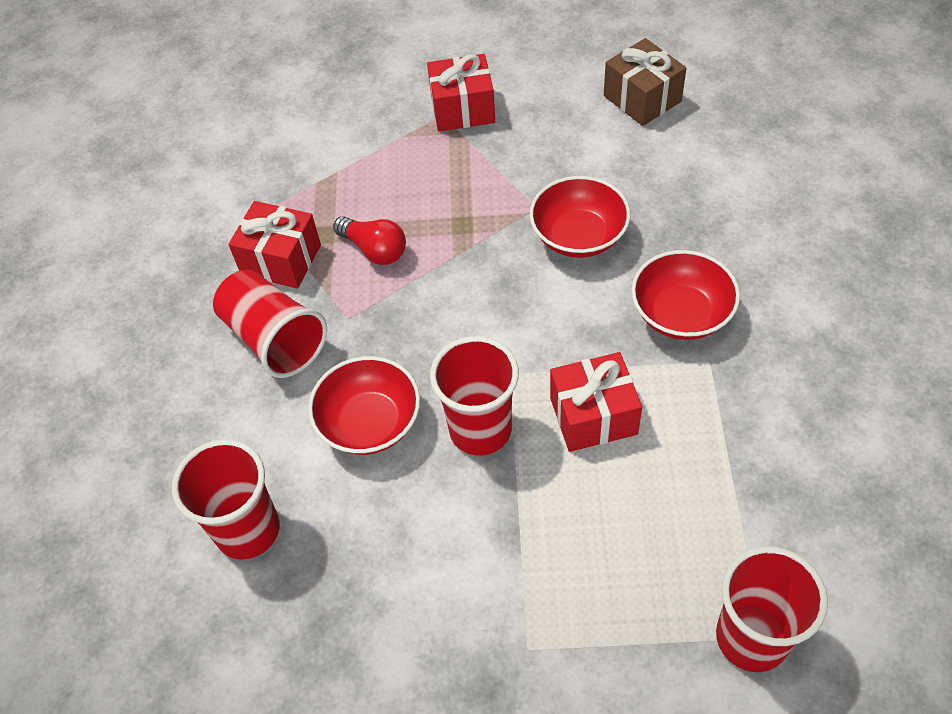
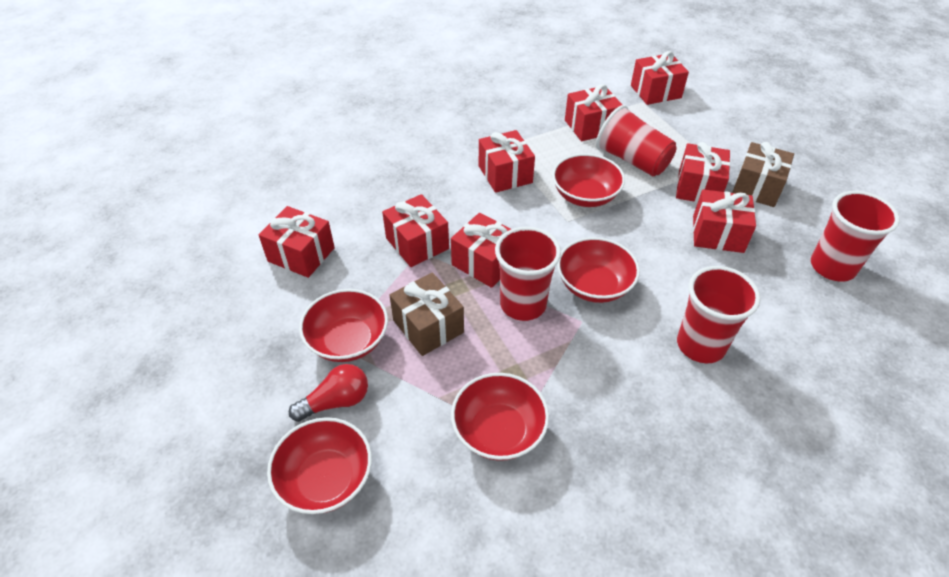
brown gift: [604,38,686,126] = 1 -> [390,272,464,356] [732,142,794,207] = 2
red bowl: [308,356,420,455] [530,176,630,258] [631,250,740,340] = 3 -> [267,417,372,514] [299,289,388,362] [451,373,549,461] [552,154,625,207] [557,237,640,303] = 5
red gift: [228,201,321,289] [427,54,495,132] [550,352,642,452] = 3 -> [259,206,335,278] [382,194,449,267] [451,213,511,288] [479,130,535,193] [565,84,622,141] [631,51,689,105] [676,142,730,202] [693,189,756,253] = 8

